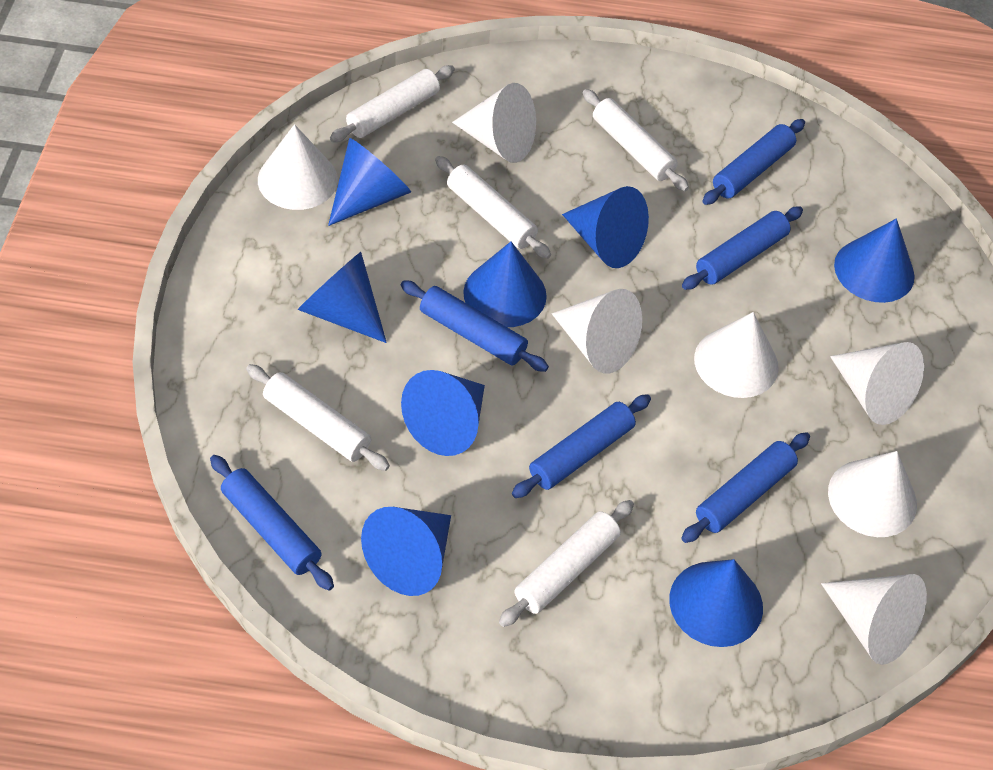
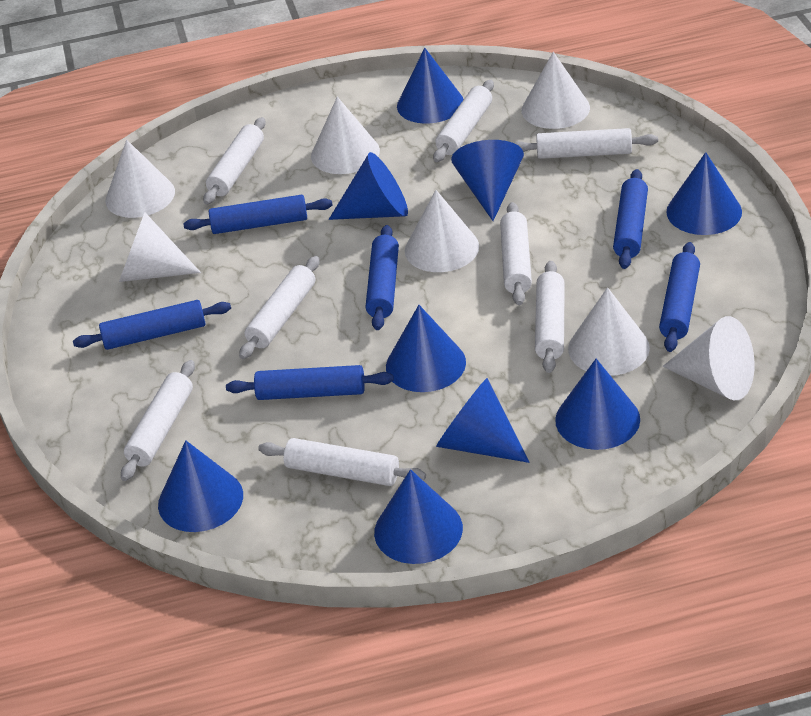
blue cone: [297,252,387,343] [328,138,411,226] [361,507,451,596] [401,370,485,456] [463,242,547,327] [562,186,649,268] [669,559,763,647] [834,218,915,303] = 8 -> [158,440,243,532] [329,152,408,220] [374,469,463,564] [386,305,466,392] [397,48,464,124] [436,378,529,463] [451,140,524,221] [555,359,640,450] [666,152,742,235] = 9
white rolling pin: [246,364,390,471] [330,65,455,142] [435,156,551,259] [499,500,634,627] [583,89,689,191] = 5 -> [121,360,195,481] [203,117,266,205] [239,256,320,359] [258,438,426,486] [433,80,494,162] [500,202,532,305] [514,128,658,159] [535,261,565,373] = 8

